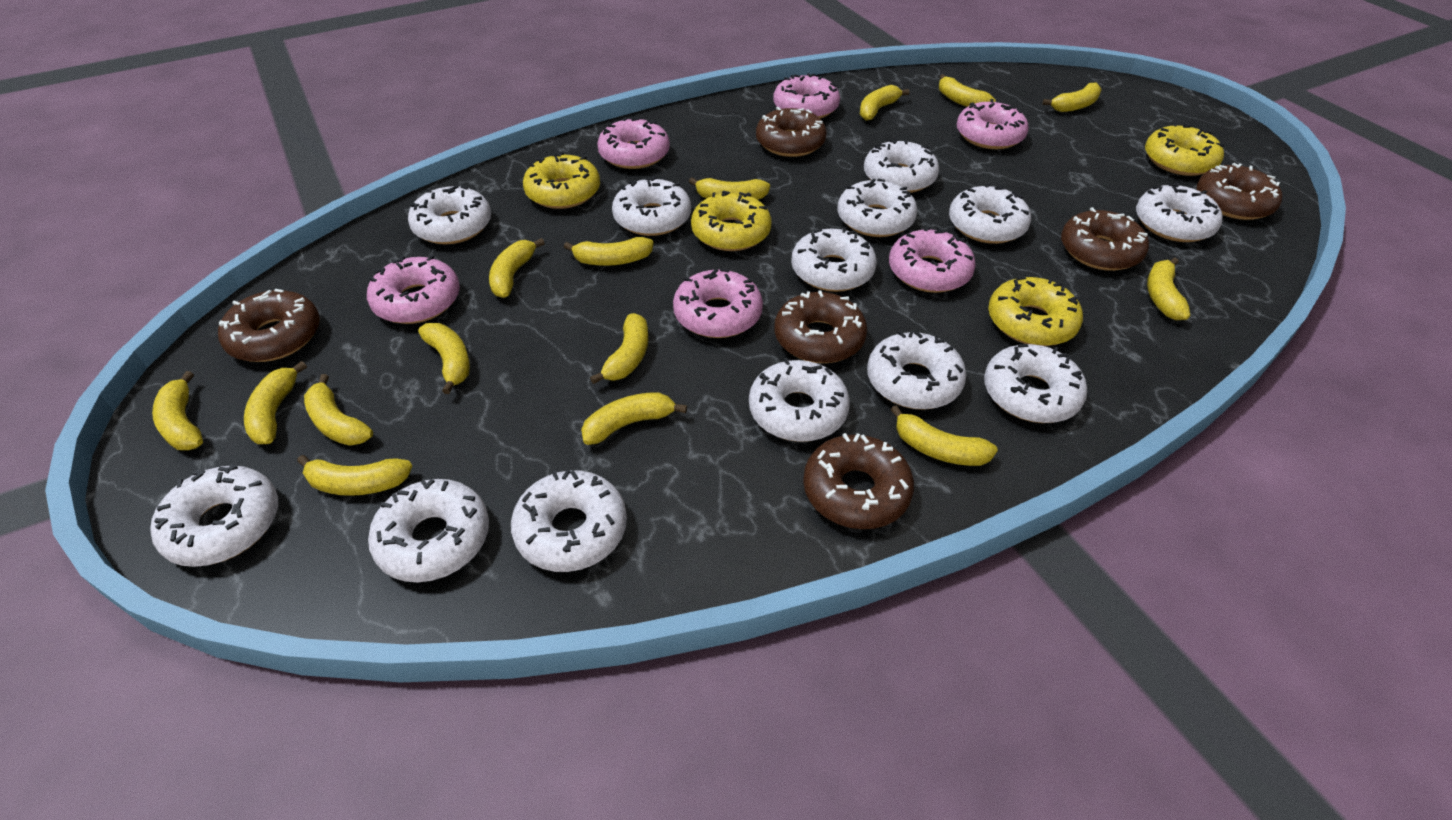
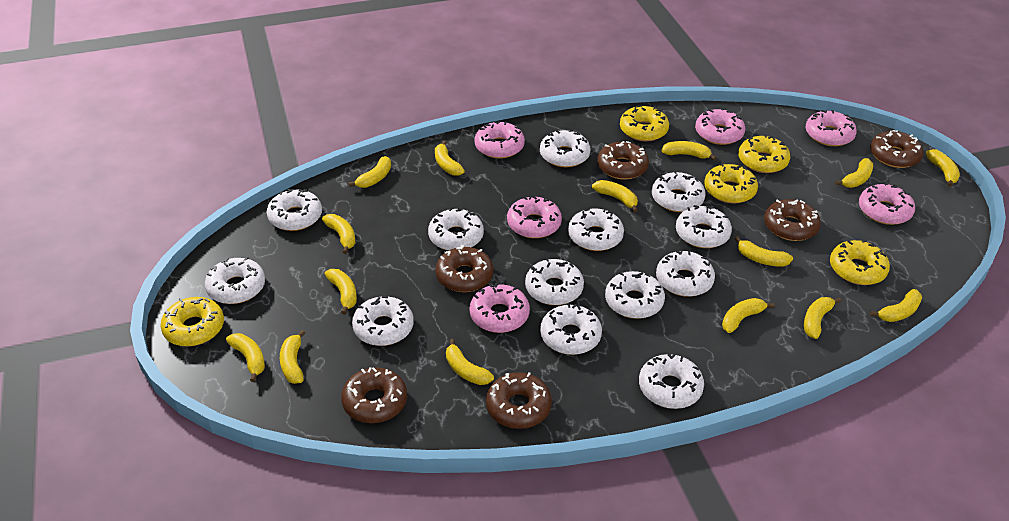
yellow donut: [523,152,600,209] [691,191,772,251] [988,277,1083,346] [1145,123,1224,176] = 4 -> [160,297,224,346] [620,105,669,141] [704,163,758,204] [738,134,790,173] [830,240,890,285] = 5

